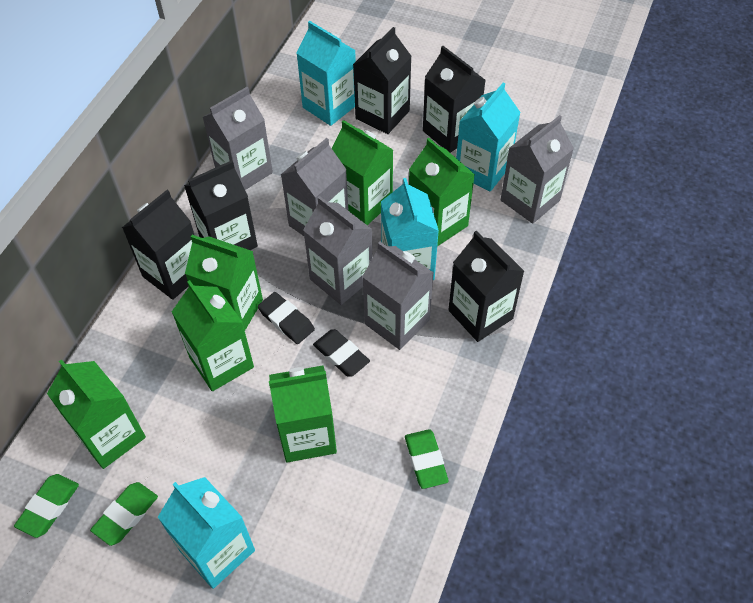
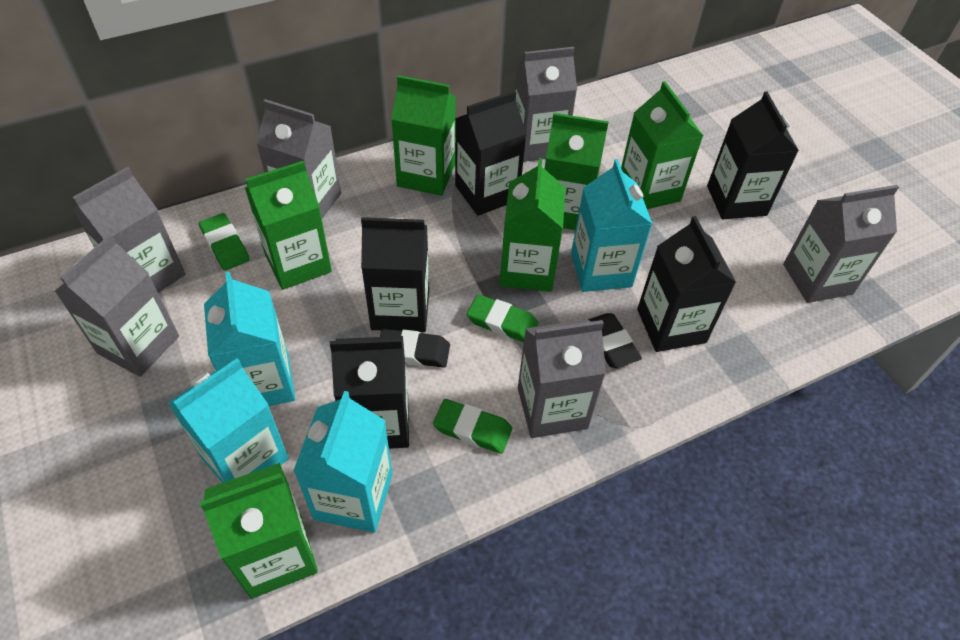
grey carton: [203,87,273,190] [281,138,349,236] [303,196,372,305] [362,241,434,350] [501,115,574,224] = 5 -> [54,234,179,377] [73,167,185,292] [256,99,341,219] [515,47,577,162] [518,320,606,438] [783,185,899,303] = 6

